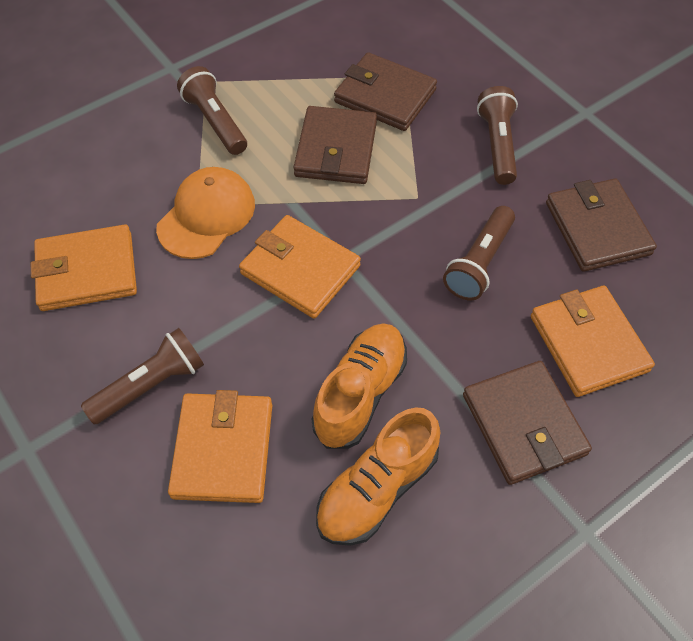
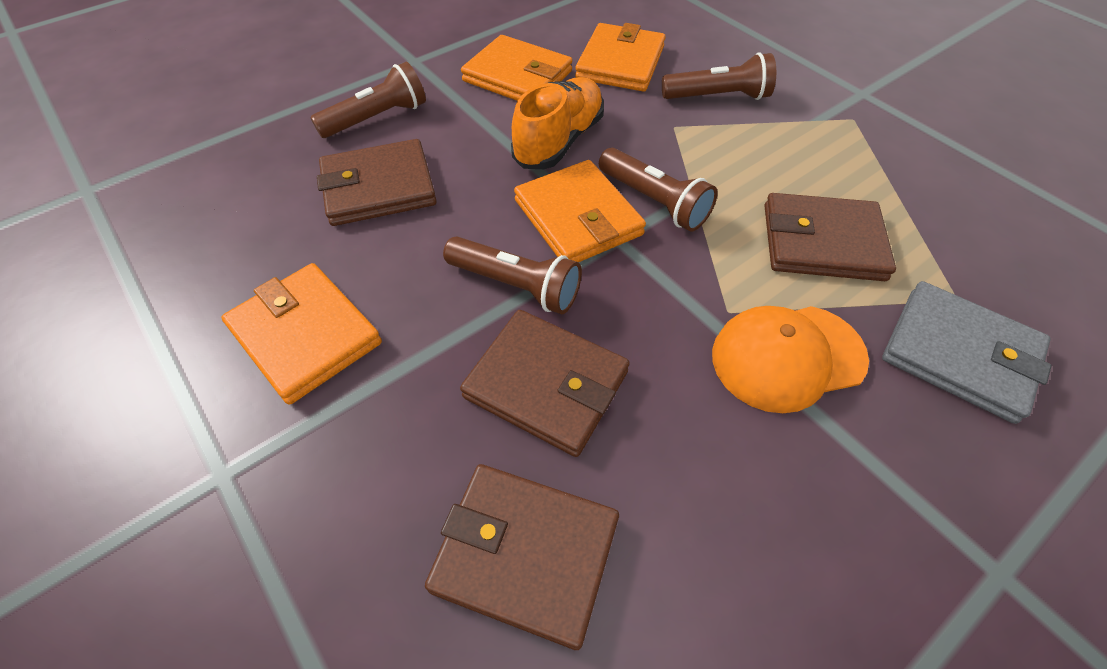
grey wallet: none = 0 -> [882,281,1052,424] = 1
orange shoe: [311,323,407,449] [316,407,440,546] = 2 -> [511,77,604,169] = 1

